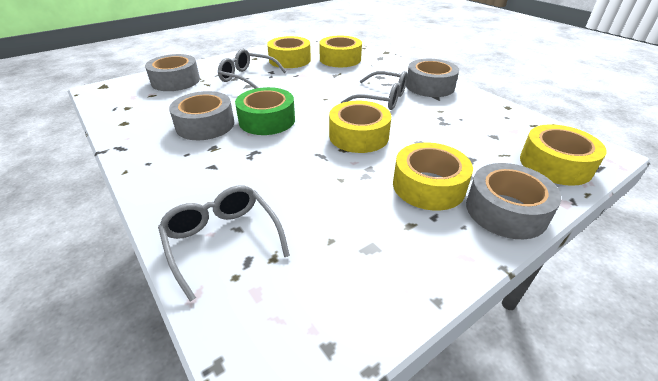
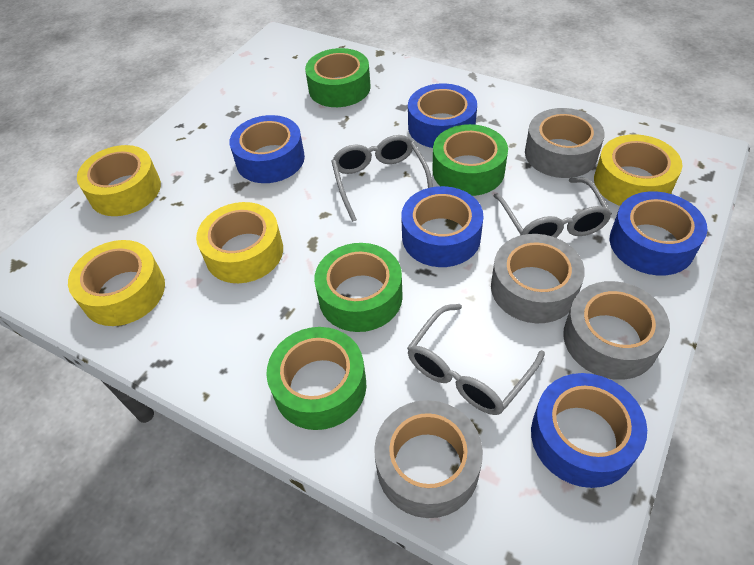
blue tape: none = 0 -> [229,115,305,183] [401,186,483,267] [408,83,477,148] [531,373,647,488] [610,191,707,275] = 5
green tape: [235,87,295,135] = 1 -> [266,327,366,430] [305,48,371,107] [314,243,403,332] [432,124,508,196] = 4
yellow tape: [267,36,311,68] [319,36,362,67] [329,101,391,153] [393,143,473,211] [520,124,607,186] = 5 -> [68,240,165,326] [77,145,161,216] [196,202,283,283] [594,134,682,206] = 4

